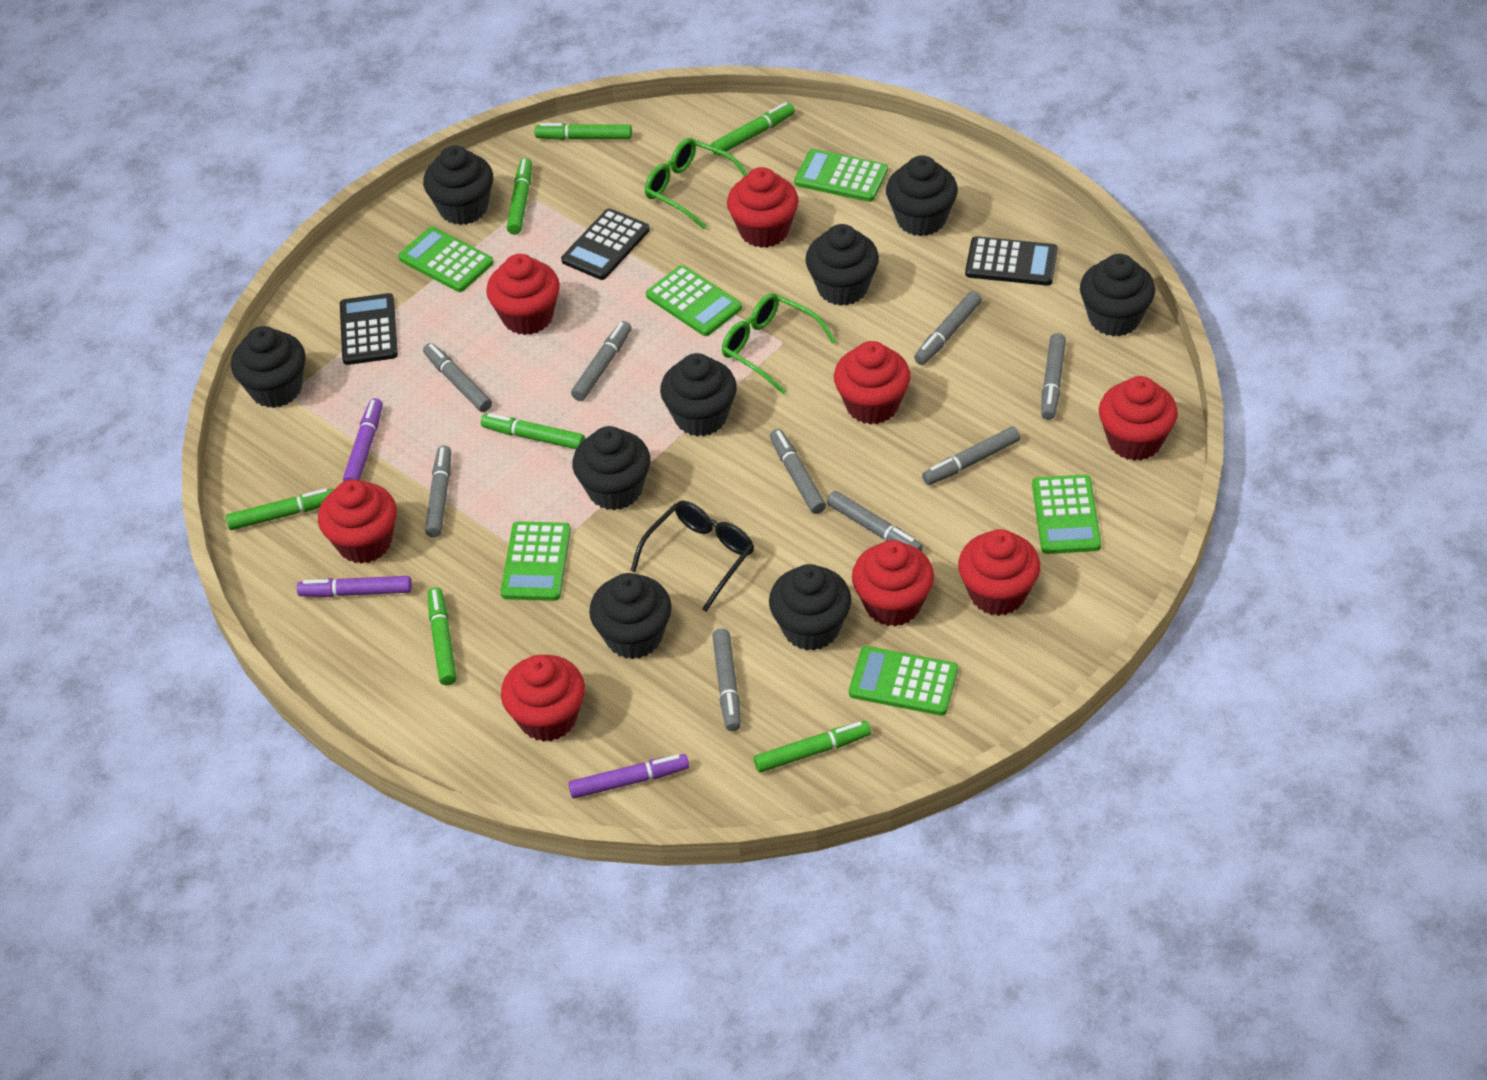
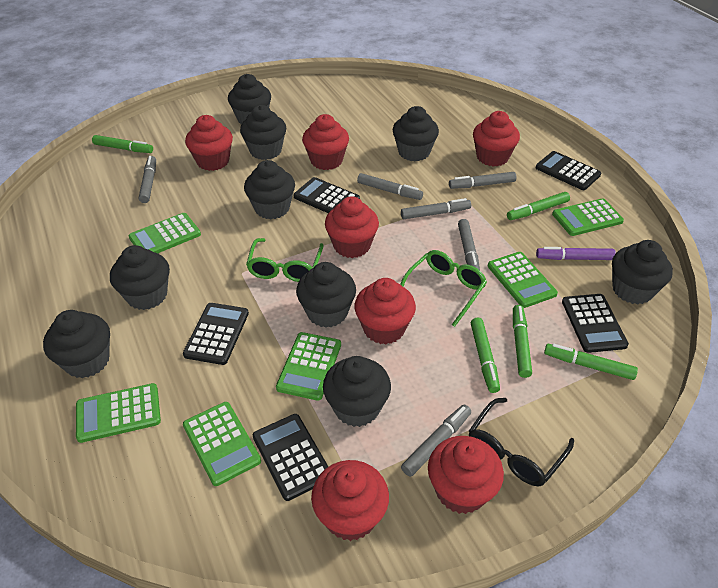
black calculator: [340,293,398,365] [561,208,650,280] [965,236,1058,286] = 3 -> [183,303,249,365] [253,414,329,501] [293,177,360,213] [536,151,601,190] [562,294,629,353] = 5
green marker: [226,488,334,530] [428,587,457,685] [481,413,585,449] [507,158,532,234] [535,123,632,140] [711,102,795,156] [754,721,871,773] = 7 -> [92,135,153,153] [471,318,500,393] [507,192,570,220] [513,305,532,378] [544,344,638,380] = 5
grey marker: [423,343,492,412] [425,445,451,537] [571,321,631,401] [712,629,741,731] [770,429,826,514] [827,491,923,551] [914,291,982,365] [922,426,1020,485] [1041,333,1066,420] = 9 -> [139,156,156,203] [357,173,423,200] [401,198,471,219] [401,405,471,477] [449,172,517,189] [458,219,480,270] = 6
purple marker: [297,576,412,597] [343,398,383,482] [568,754,689,798] = 3 -> [536,247,616,260] = 1
red cupcake: [318,479,397,564] [486,254,560,335] [501,655,585,742] [727,167,799,248] [834,341,910,425] [852,540,934,627] [958,529,1041,616] [1099,376,1178,461] = 8 -> [185,115,233,171] [302,114,349,170] [311,460,389,541] [325,196,379,258] [354,278,416,344] [428,436,504,514] [473,111,520,167] = 7

